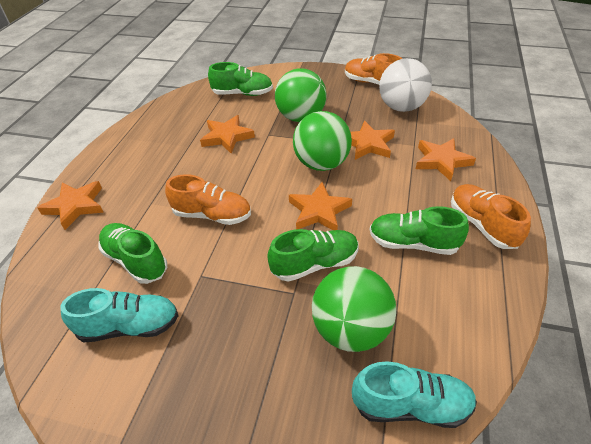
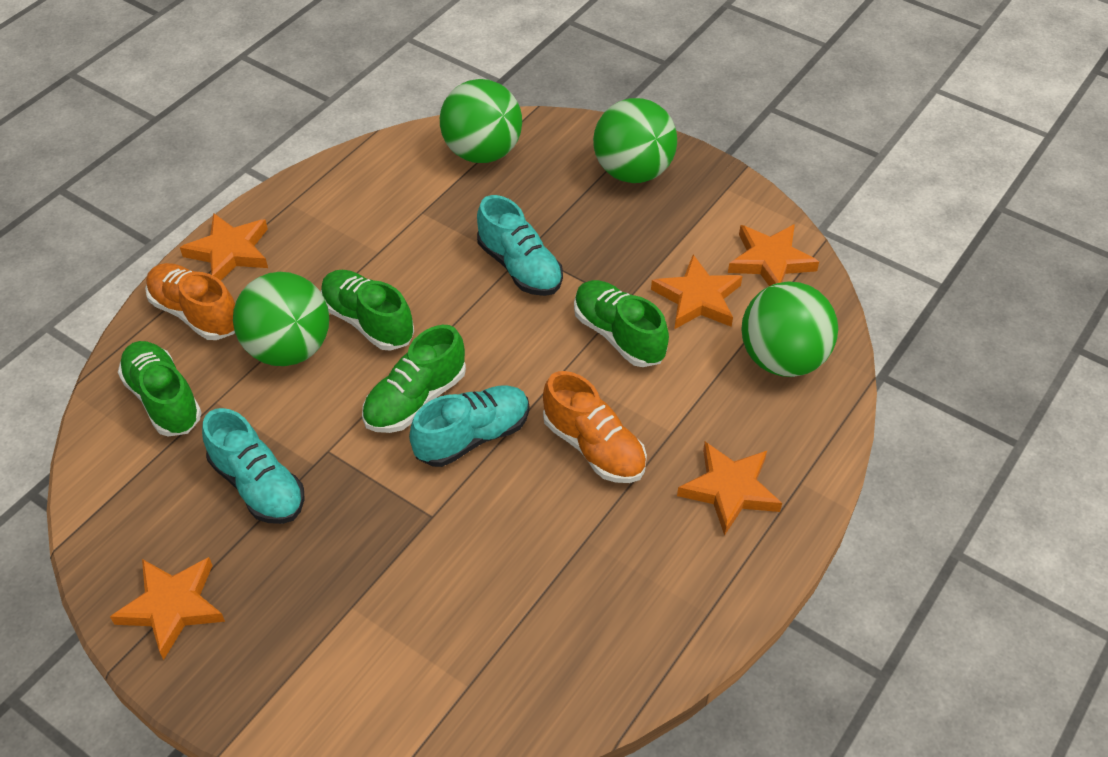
green ball: [275,68,327,122] [293,111,352,171] [312,266,396,352] = 3 -> [233,272,329,366] [440,79,522,163] [593,98,677,183] [741,282,838,377] = 4
orange shoe: [165,174,251,225] [345,53,403,85] [451,184,531,249] = 3 -> [145,263,235,340] [543,371,647,483] = 2
turquoise shoe: [60,288,179,342] [352,361,477,428] = 2 -> [202,408,305,524] [409,385,530,467] [477,195,563,296] = 3
white ball: [379,58,432,112] = 1 -> none = 0

